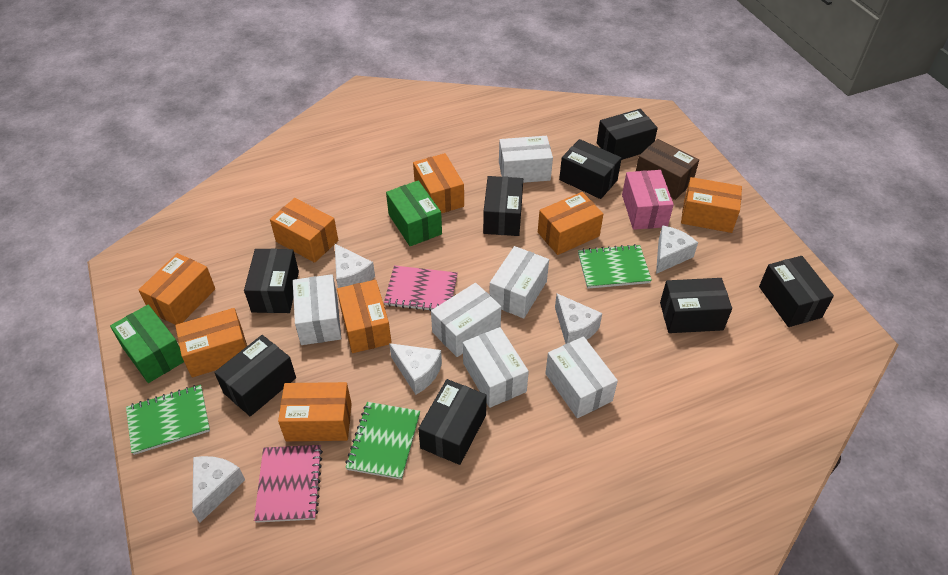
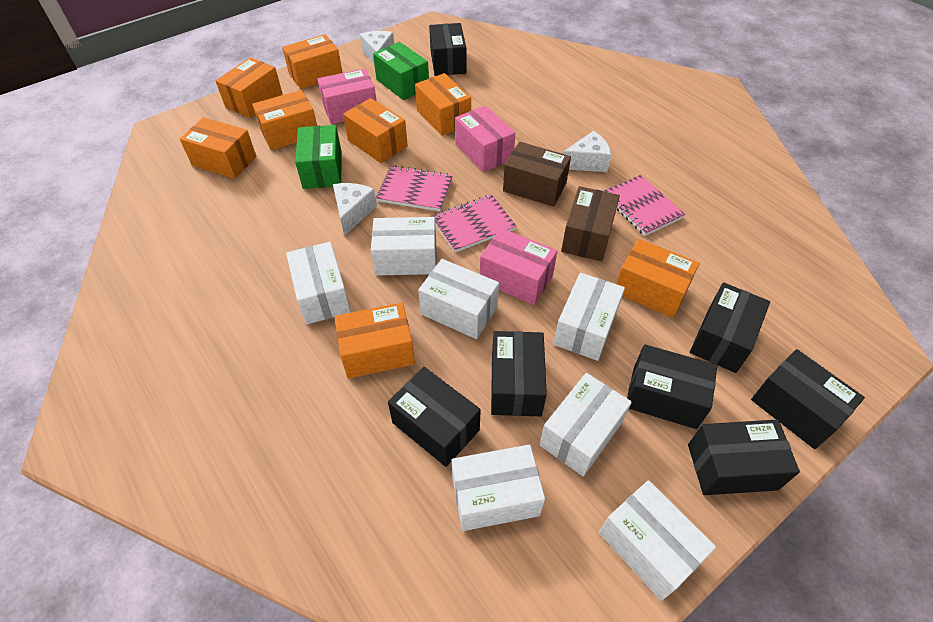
black box: [214,335,296,416] [244,249,299,313] [418,379,487,465] [483,176,523,236] [559,139,622,199] [597,109,658,160] [660,278,732,333] [759,256,834,327] = 8 -> [388,367,481,467] [429,23,466,76] [491,331,547,416] [627,344,717,429] [688,419,800,495] [690,283,770,373] [751,349,865,449] = 7
brown box: [636,139,699,200] = 1 -> [503,142,571,207] [561,186,620,261] = 2
green notebook: [126,385,210,455] [345,402,420,480] [578,244,652,289] = 3 -> none = 0
pink box: [622,170,674,230] = 1 -> [317,68,377,124] [455,106,515,172] [480,228,557,305] = 3
pink notebook: [254,445,323,523] [384,265,458,311] = 2 -> [376,165,453,211] [431,194,516,253] [604,175,685,236] = 3
white box: [293,274,341,345] [431,283,501,357] [463,327,529,408] [489,246,549,319] [499,136,553,183] [545,337,618,418] = 6 -> [286,242,351,324] [371,217,437,276] [418,259,499,339] [451,445,545,531] [540,373,632,476] [553,273,625,361] [599,480,716,601] = 7
white cheese: [192,456,245,523] [335,244,375,288] [389,343,442,395] [555,294,602,344] [656,225,698,274] = 5 -> [333,183,377,236] [360,31,394,64] [563,131,611,172] = 3

